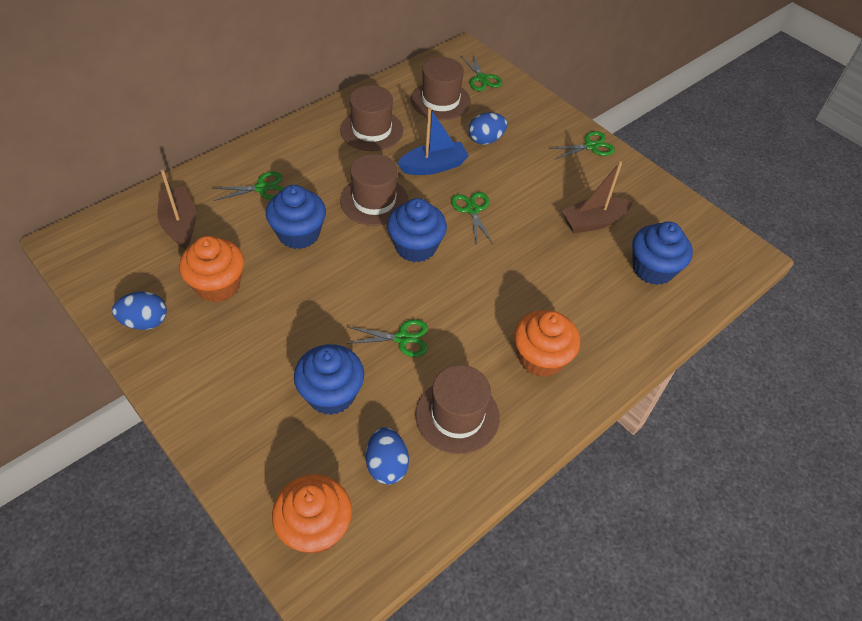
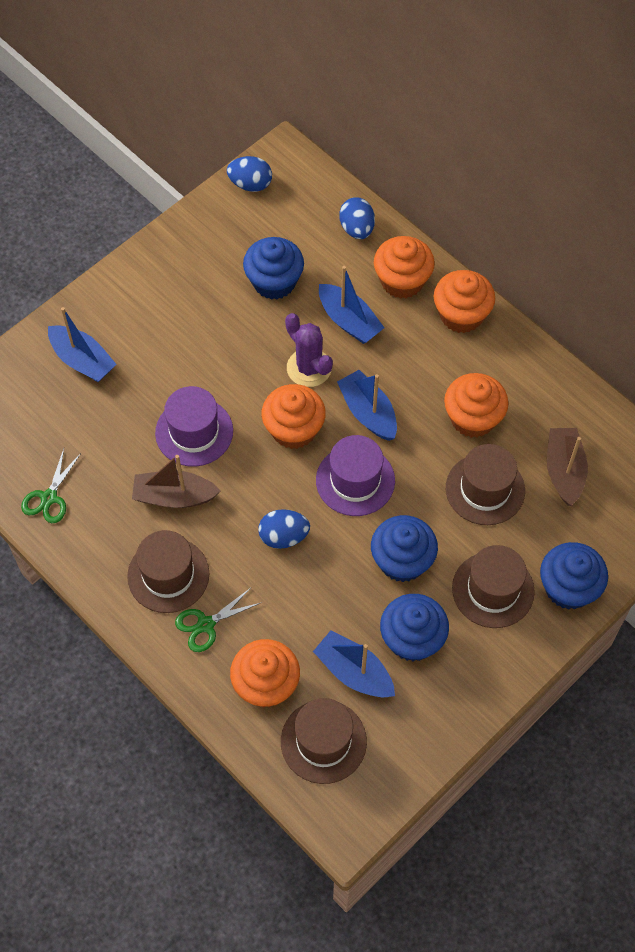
blue boat: [397,108,469,175] = 1 -> [48,307,117,382] [313,630,395,697] [319,266,385,344] [337,370,397,441] = 4
green scissors: [212,172,284,201] [346,319,428,357] [451,192,493,246] [460,54,502,91] [548,131,615,159] = 5 -> [21,449,81,523] [175,587,262,652] = 2
orange cupcake: [179,236,244,302] [272,474,352,554] [514,310,580,377] = 3 -> [230,639,300,708] [261,384,326,449] [374,236,435,299] [434,270,495,333] [444,373,509,438] = 5
purple cactus: none = 0 -> [285,313,333,387] = 1
purple hat: none = 0 -> [155,386,233,467] [316,435,395,516] = 2

